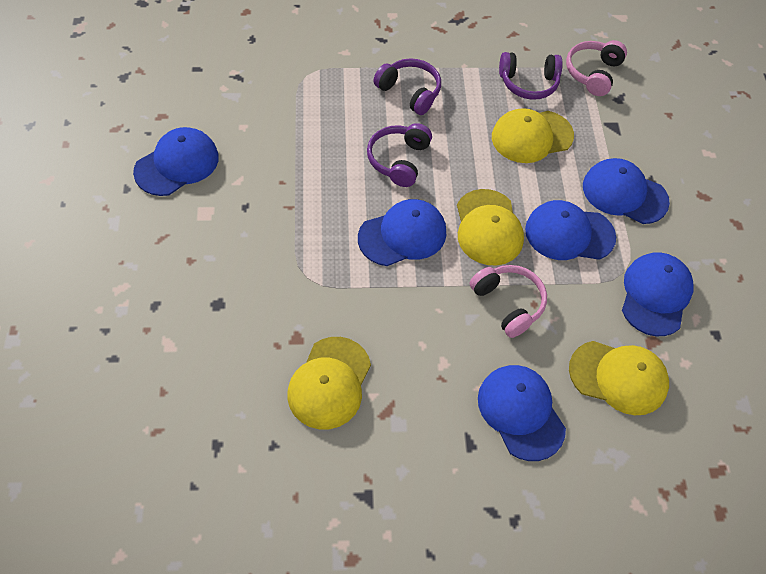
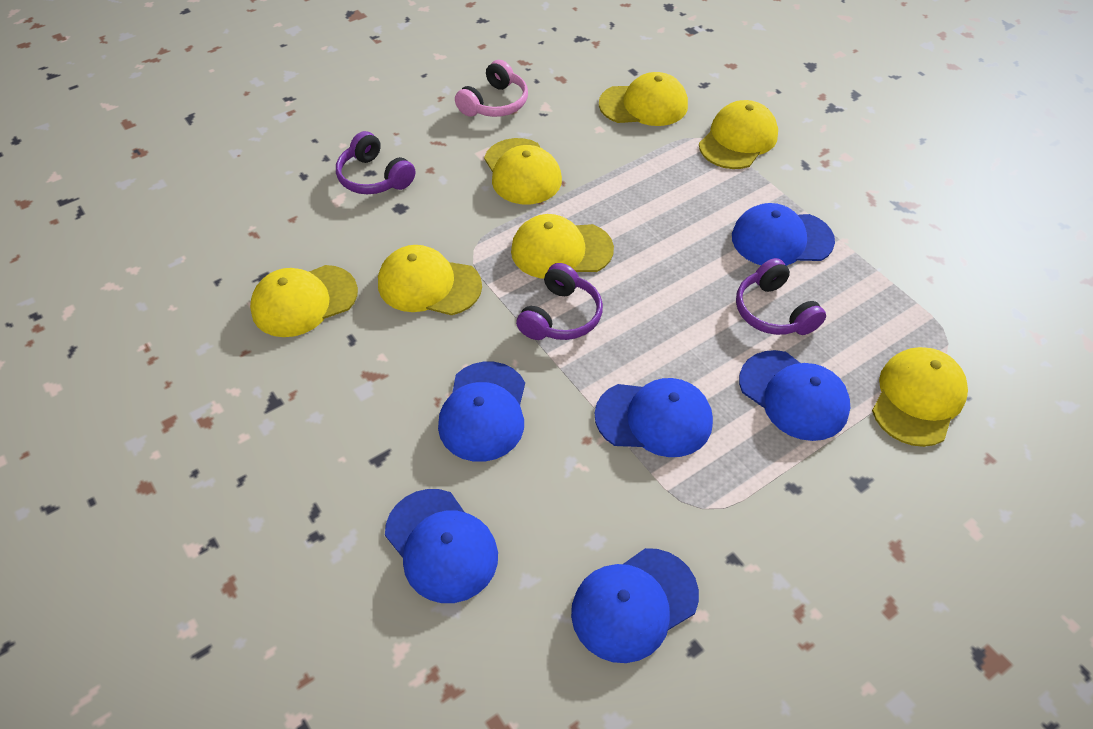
pink headphones: [469,265,547,338] [566,40,627,96] = 2 -> [455,60,528,117] = 1
yellow cap: [287,337,371,429] [457,189,524,266] [492,108,574,163] [569,341,669,415] = 4 -> [250,265,358,337] [378,245,482,315] [484,138,562,204] [511,214,614,279] [599,72,688,126] [699,100,778,169] [872,347,968,447] = 7

